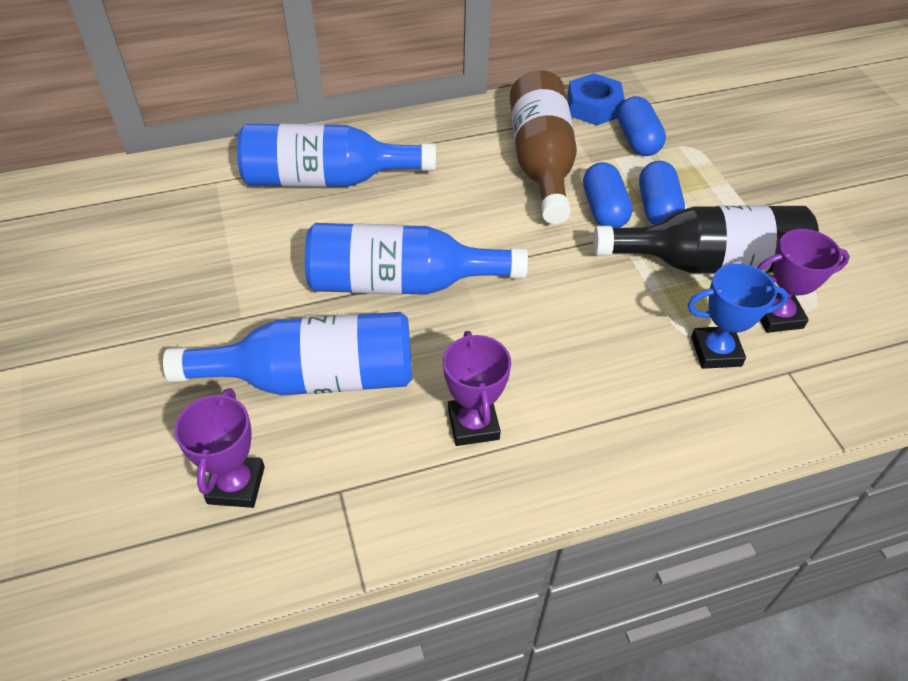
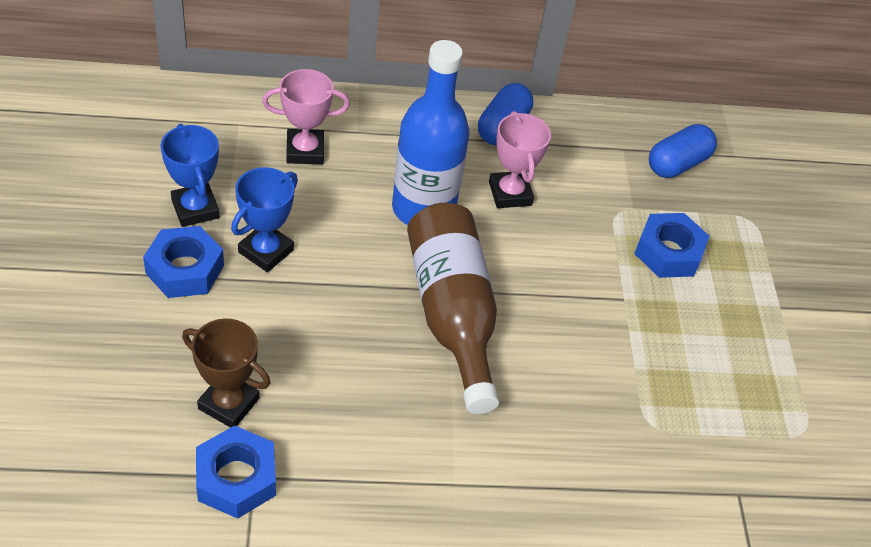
black bottle: [593,205,819,274] = 1 -> none = 0
blue bottle: [163,312,412,395] [237,124,436,187] [305,223,528,295] = 3 -> [392,40,470,225] = 1
blue capsule: [583,162,632,228] [617,96,666,156] [639,161,685,225] = 3 -> [478,83,533,145] [649,124,717,178] = 2
blue nut: [567,73,625,125] = 1 -> [143,226,224,298] [196,425,276,519] [634,213,709,278] = 3
blue trophy: [688,264,788,369] = 1 -> [160,124,220,227] [231,167,298,272] = 2
brown trophy: none = 0 -> [182,318,270,428] = 1
pink trophy: none = 0 -> [262,69,350,164] [489,111,551,208] = 2
purple trophy: [174,388,265,508] [443,331,511,446] [757,229,850,333] = 3 -> none = 0

